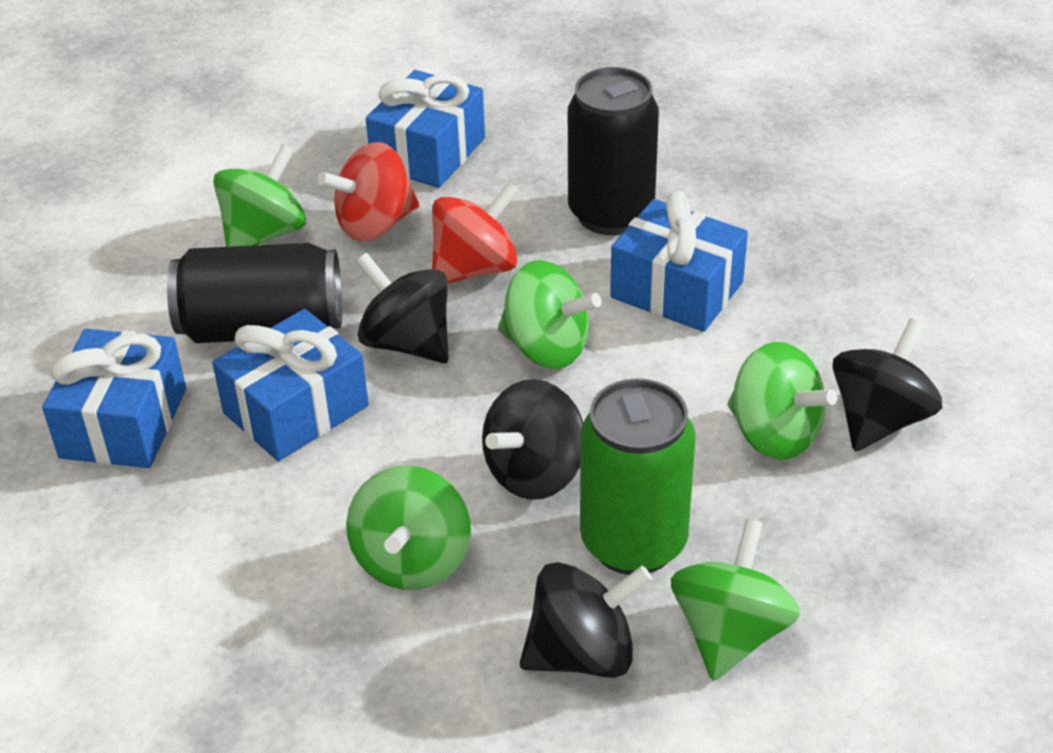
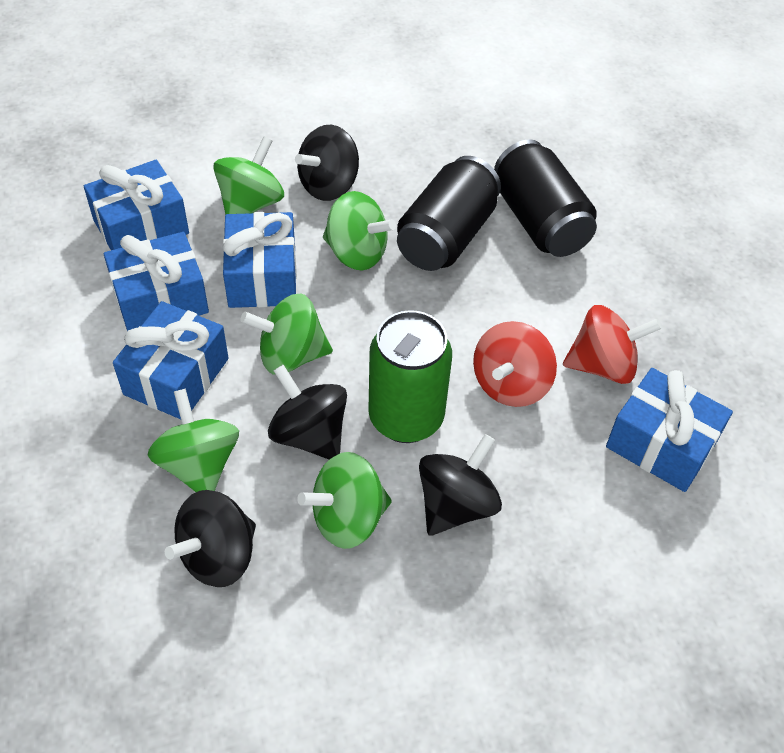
blue gift: [42,329,186,468] [212,309,369,461] [366,70,485,188] [610,192,748,332] = 4 -> [84,160,189,250] [104,232,209,331] [113,301,229,419] [222,212,297,308] [606,368,733,492] = 5

